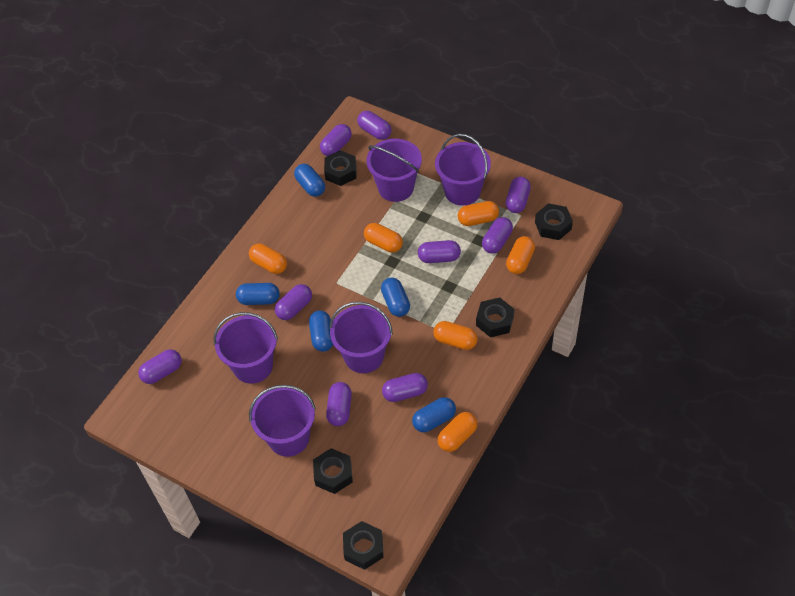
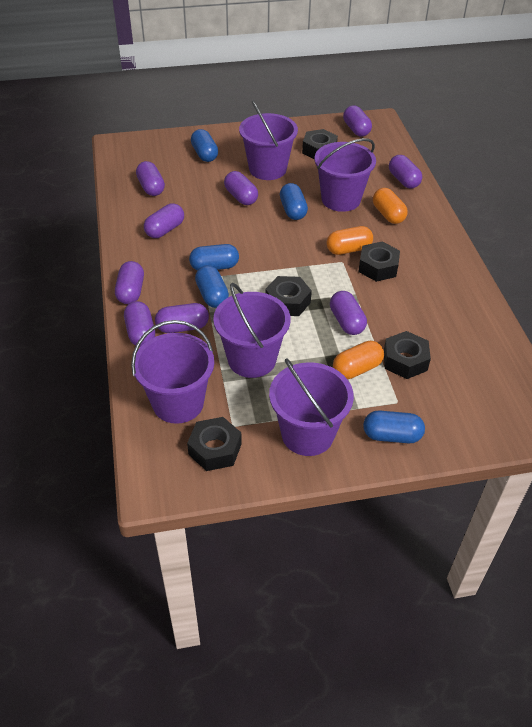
orange capsule: [249,243,287,274] [364,223,403,253] [433,321,478,350] [437,412,477,452] [458,201,499,226] [506,236,535,274] = 6 -> [326,226,373,255] [333,341,384,379] [373,188,408,224] = 3

